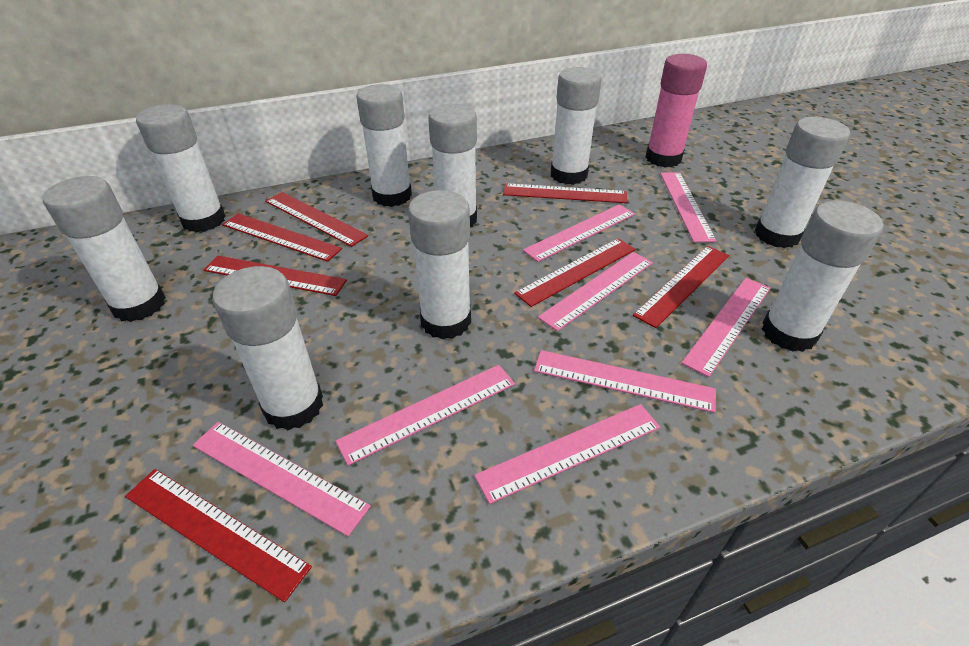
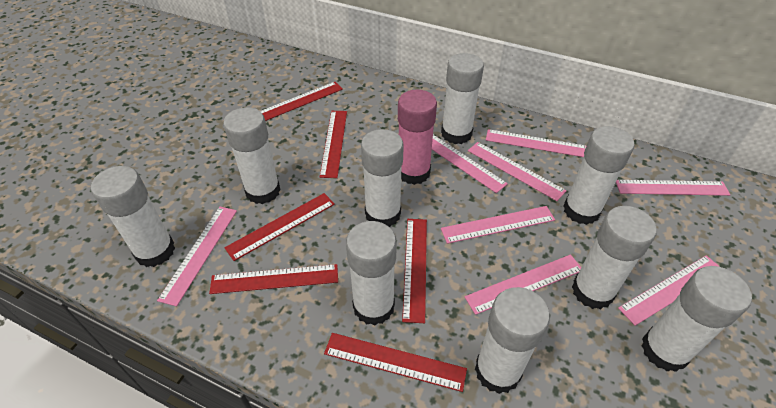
red ruler: [125,469,312,602] [204,256,347,296] [222,213,342,262] [265,192,368,247] [503,183,628,203] [514,238,636,307] [633,246,729,328] = 7 -> [209,264,338,294] [224,193,335,261] [260,82,343,121] [320,111,347,178] [324,333,467,392] [402,219,427,323] = 6

